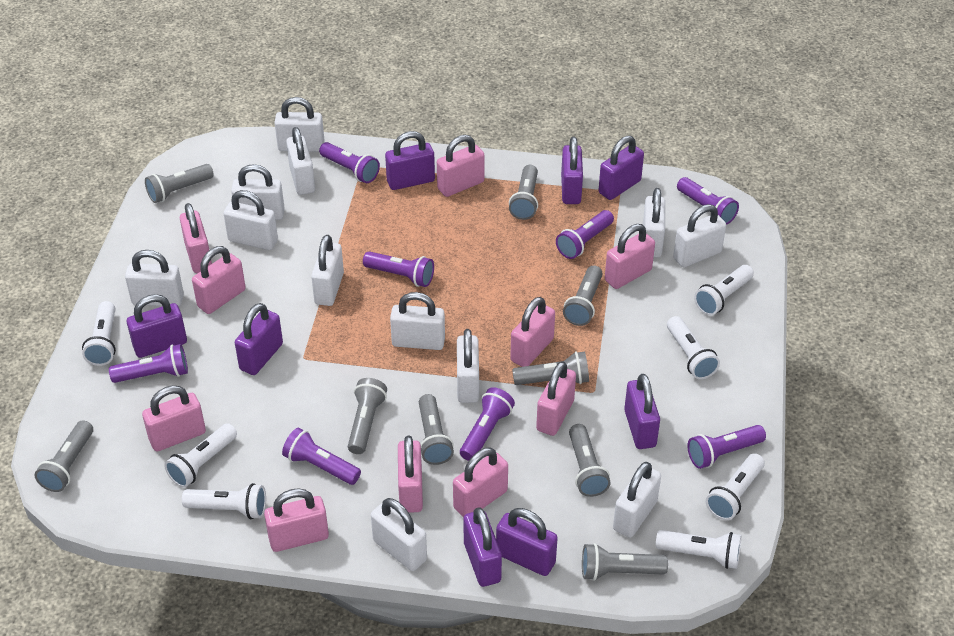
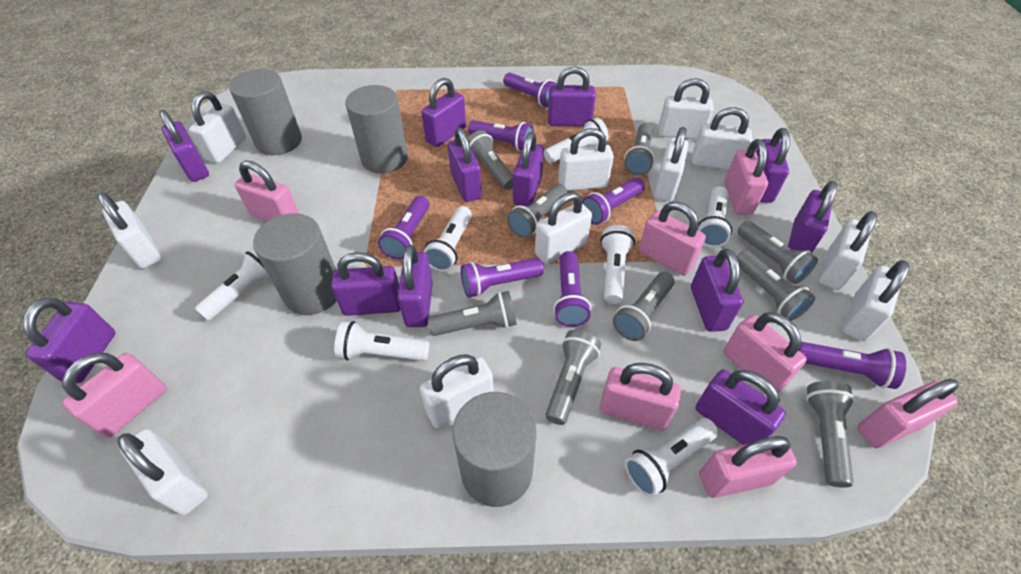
grey cylinder: none = 0 -> [229,69,302,155] [253,213,337,315] [345,85,408,174] [452,392,537,507] = 4
pink padlock: [142,386,206,451] [180,203,212,273] [192,246,246,314] [264,488,329,552] [398,436,423,513] [437,135,485,197] [453,447,508,517] [510,297,555,367] [536,361,576,436] [605,224,655,289] = 10 -> [62,353,167,438] [235,161,300,221] [600,363,681,430] [639,202,706,276] [699,436,797,498] [723,312,807,392] [725,139,768,214] [857,379,959,448] = 8
purple flashlight: [109,344,188,383] [282,428,361,485] [319,142,380,183] [363,251,434,287] [460,387,515,461] [556,210,614,259] [677,177,739,225] [687,425,766,469] = 8 -> [378,196,429,260] [461,258,544,298] [468,120,534,151] [503,73,557,107] [553,251,591,327] [582,177,645,225] [799,342,906,389] = 7
purple padlock: [127,294,187,358] [235,303,283,375] [385,131,435,190] [463,507,502,587] [496,508,558,576] [561,137,583,204] [599,136,644,200] [624,374,660,449] = 8 -> [23,298,116,383] [159,110,209,182] [331,252,401,316] [397,245,433,327] [421,78,466,147] [448,127,482,202] [513,132,544,206] [548,66,596,126] [691,249,743,332] [696,370,786,445] [756,128,790,203] [788,181,837,254] = 12
white padlock: [125,250,184,306] [224,190,278,250] [231,164,285,220] [274,97,325,152] [286,127,315,195] [311,235,344,306] [371,498,427,571] [390,292,445,350] [457,329,479,403] [613,462,661,538] [643,188,665,258] [673,204,726,267] = 12 -> [98,192,162,269] [118,429,208,515] [189,91,246,163] [420,354,494,428] [535,192,592,264] [558,128,614,191] [654,127,688,202] [658,78,714,140] [692,107,752,170] [819,211,877,290] [843,260,910,342] = 11

